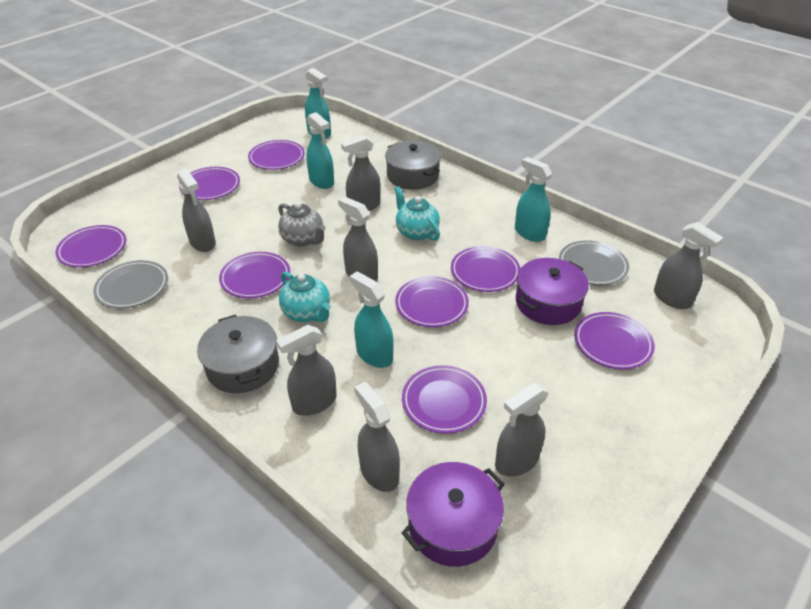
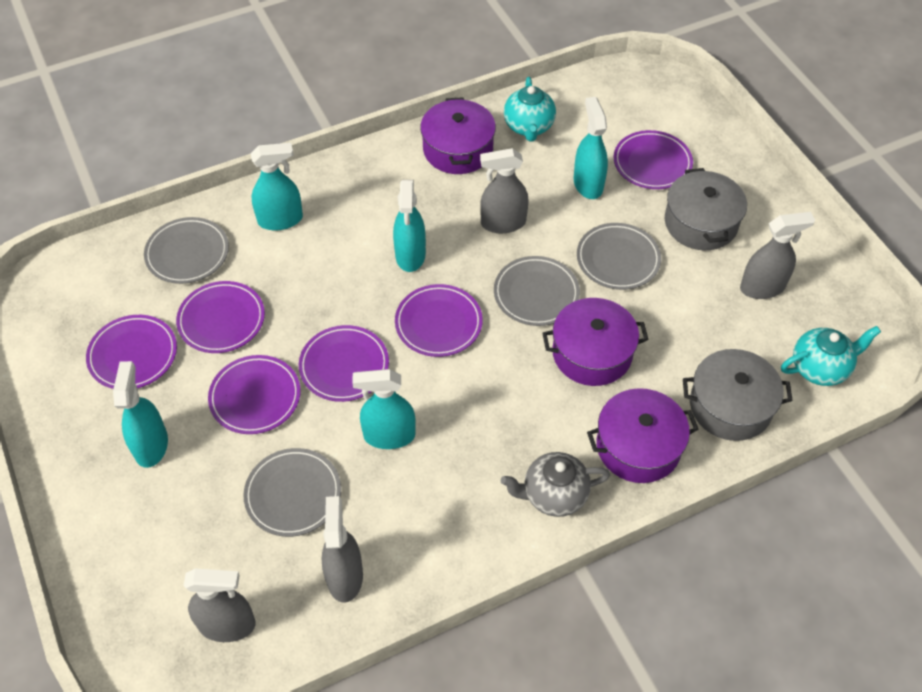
grey plate: [93,260,168,309] [559,240,629,285] = 2 -> [144,217,229,284] [243,448,341,537] [494,256,580,326] [577,223,661,290] = 4
grey spray bottle: [177,169,216,252] [276,325,337,416] [338,196,378,281] [341,135,381,211] [354,382,400,492] [495,383,549,477] [654,222,724,309] = 7 -> [184,568,256,642] [322,496,363,603] [480,148,528,233] [740,212,815,299] = 4
purple plate: [55,225,126,268] [179,167,240,200] [219,252,290,298] [248,140,305,170] [395,276,469,327] [402,365,487,434] [451,246,521,292] [574,312,655,370] = 8 -> [86,315,177,389] [176,281,265,353] [208,355,301,434] [299,325,389,402] [395,284,483,357] [614,130,693,189] = 6
purple pot: [402,462,505,567] [516,258,589,325] = 2 -> [420,97,496,174] [542,298,648,386] [587,388,698,483] = 3
turquoise spray bottle: [305,68,331,139] [306,112,334,189] [349,271,393,368] [515,157,552,242] = 4 -> [113,361,168,468] [251,143,303,230] [352,369,416,449] [393,180,426,272] [574,97,608,199] = 5

